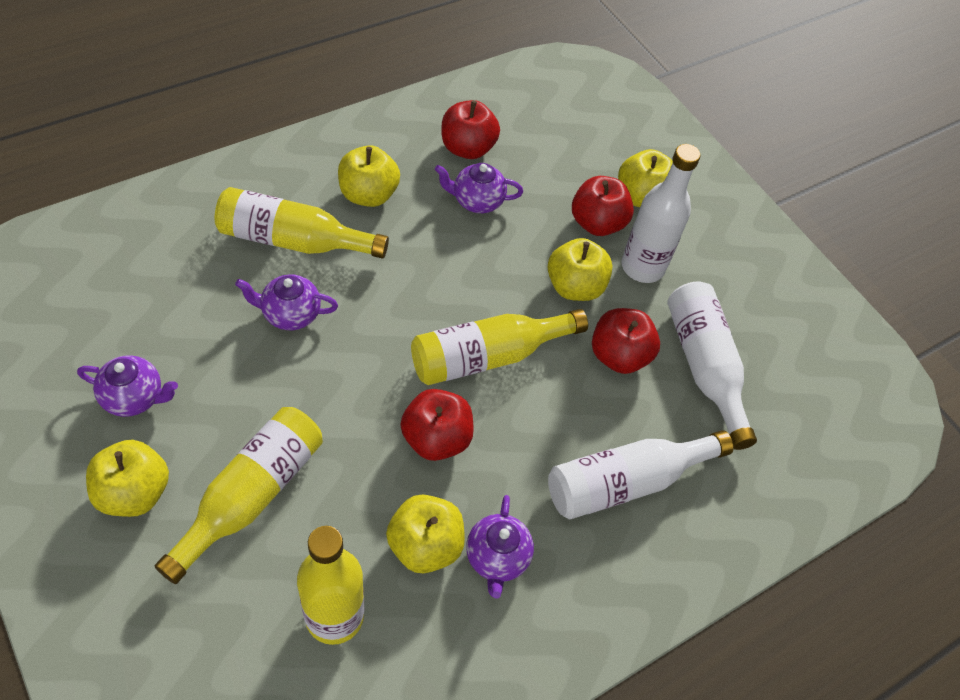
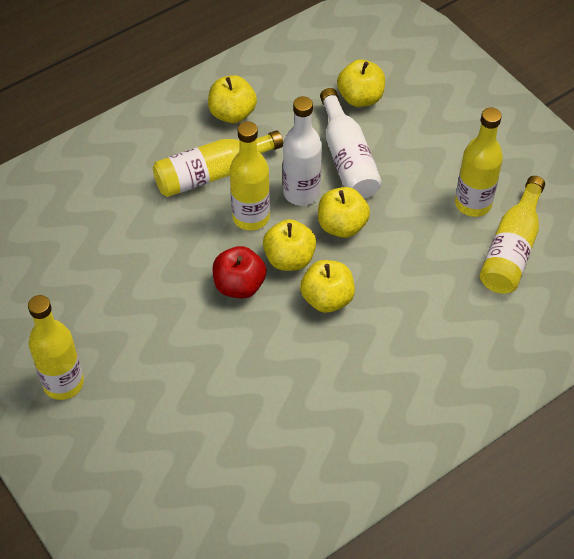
purple teapot: [77,355,178,417] [235,274,338,330] [435,163,523,213] [466,495,534,599] = 4 -> none = 0
red apple: [400,389,474,461] [442,100,500,159] [572,176,634,236] [592,308,660,374] = 4 -> [213,246,266,299] = 1
white bottle: [548,430,734,519] [621,144,700,283] [667,282,757,450] = 3 -> [283,96,322,206] [320,88,382,199] = 2
yellow bottle: [155,407,323,584] [215,187,389,259] [297,526,364,645] [411,309,588,385] = 4 -> [28,295,84,400] [153,130,283,197] [230,122,270,231] [455,108,503,217] [479,176,545,294] = 5

